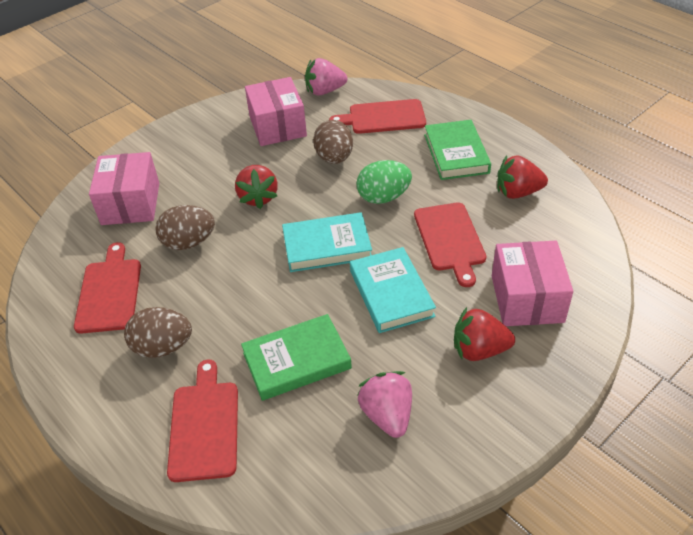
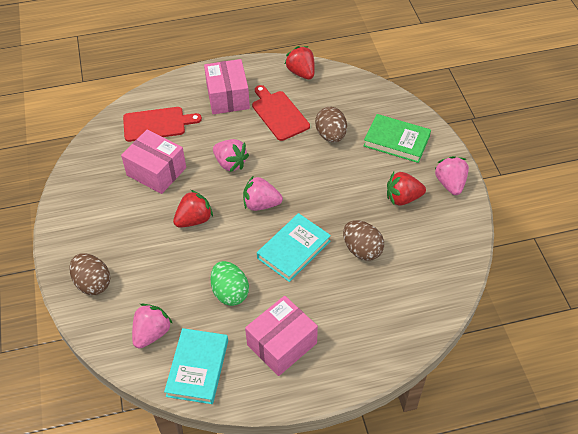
green book: [241,314,352,401] [424,120,491,180] = 2 -> [364,114,431,163] = 1
pink strawberry: [305,58,347,96] [357,371,412,438] = 2 -> [132,304,173,349] [213,139,249,172] [243,175,283,211] [435,156,469,195] = 4
red cutting board: [74,242,141,334] [167,360,238,482] [329,99,426,134] [414,202,486,287] = 4 -> [123,107,202,142] [252,85,310,141] = 2

